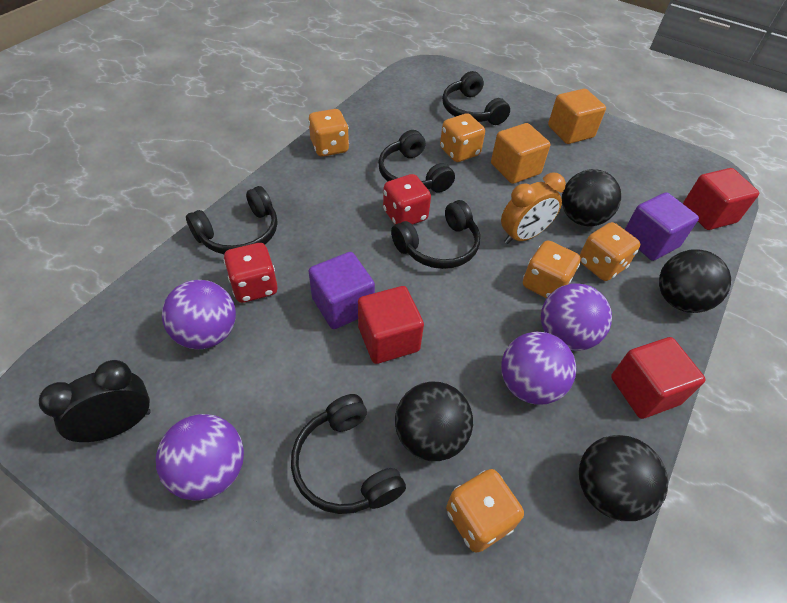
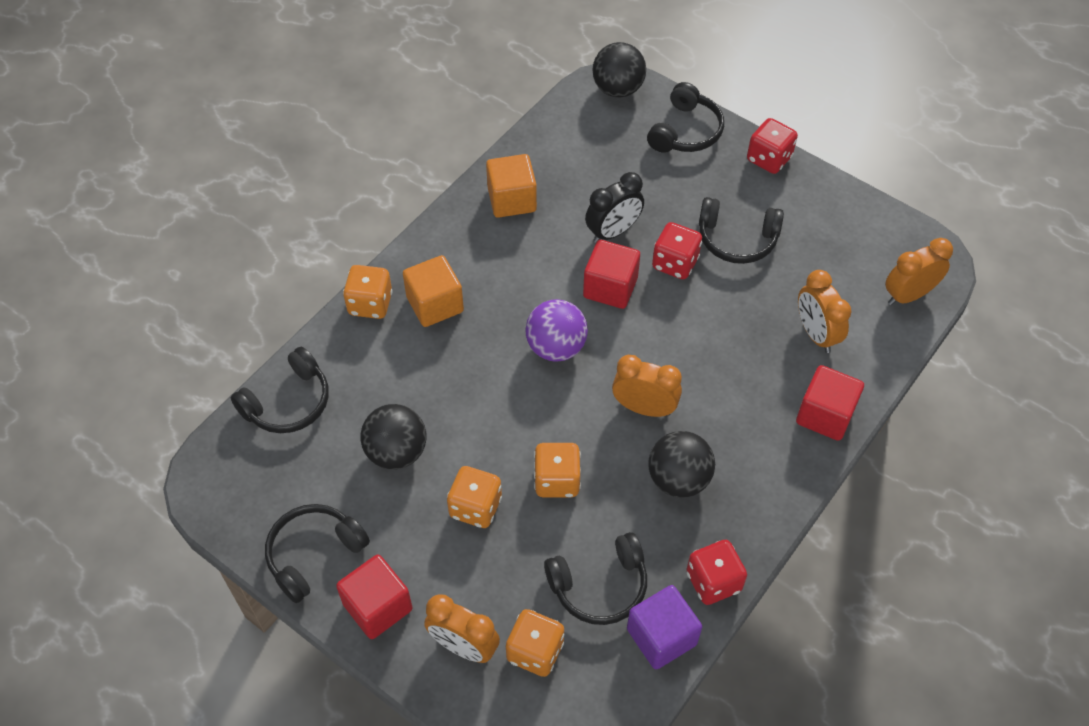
black ball: [395,382,473,461] [562,169,621,226] [579,435,668,521] [659,249,731,313] = 4 -> [361,404,426,470] [593,42,646,97] [648,431,715,498] = 3
orange clock: [501,173,566,244] = 1 -> [424,595,500,663] [612,355,682,417] [798,270,851,353] [885,238,953,305] = 4
orange dice: [308,109,349,157] [440,114,485,162] [446,469,524,553] [523,240,581,298] [580,222,640,281] = 5 -> [343,265,393,319] [447,466,502,528] [506,609,565,677] [534,443,581,498] = 4
purple ball: [156,414,244,501] [162,280,236,349] [501,332,576,405] [541,283,612,351] = 4 -> [525,299,588,362] = 1
purple cube: [309,252,375,329] [625,192,699,261] = 2 -> [627,585,702,669] = 1
red dice: [224,243,278,303] [383,174,431,225] = 2 -> [652,222,702,279] [686,540,747,605] [747,118,798,174] = 3

